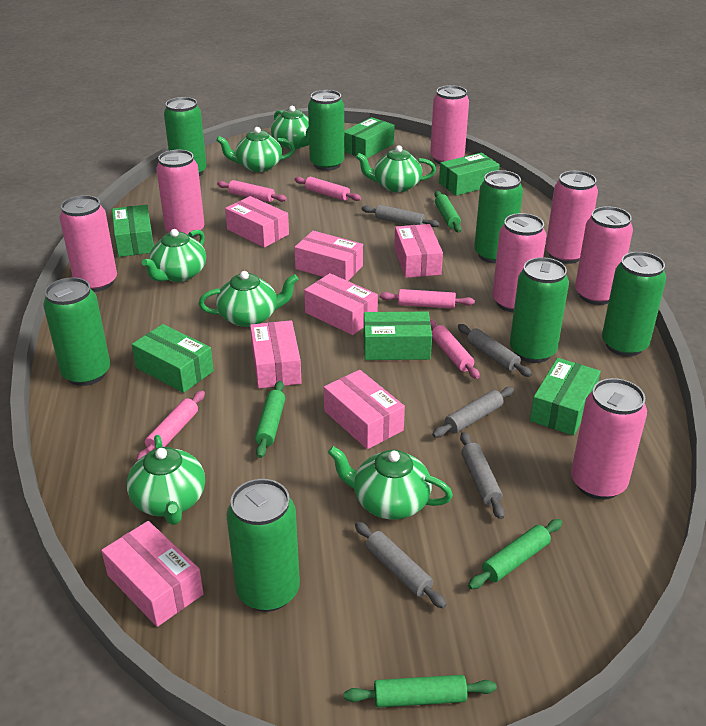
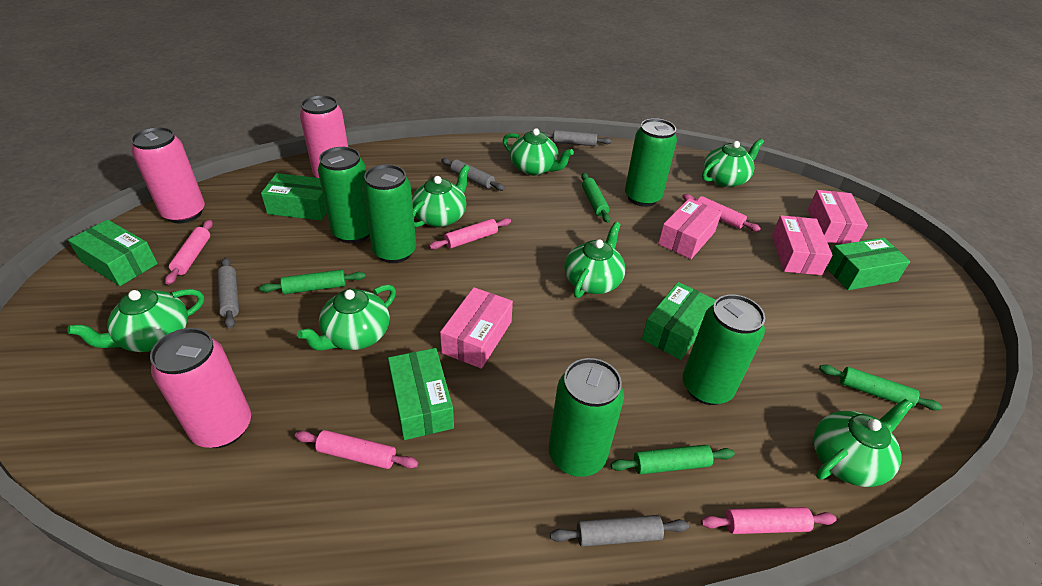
green box: [112,205,154,257] [132,324,214,393] [344,117,395,158] [364,312,432,360] [439,153,500,196] [530,358,600,436] = 6 -> [68,220,158,286] [261,173,327,221] [388,348,454,440] [642,282,716,360] [826,238,910,290] = 5
green can: [43,277,110,386] [164,97,207,177] [227,479,300,612] [308,90,345,171] [474,170,523,263] [510,257,569,363] [602,252,666,357] = 7 -> [318,147,370,244] [362,164,416,263] [549,358,624,477] [625,118,677,207] [683,294,765,405] = 5
grey rolling pin: [355,522,447,609] [362,205,440,227] [432,387,514,438] [458,324,532,377] [460,432,505,519] = 5 -> [217,258,239,329] [441,158,505,191] [542,130,612,146] [550,515,689,547] = 4
pink box: [101,521,204,627] [225,196,289,248] [250,320,302,388] [294,231,363,281] [304,273,378,335] [324,370,405,449] [394,224,443,278] = 7 -> [440,287,513,369] [658,198,722,259] [772,215,833,275] [808,190,868,244] = 4
pink can: [59,195,117,292] [156,150,205,238] [430,85,469,164] [492,213,546,313] [546,171,598,264] [571,378,647,500] [575,206,633,305] = 7 -> [131,127,205,223] [150,328,251,448] [300,95,348,178] = 3

